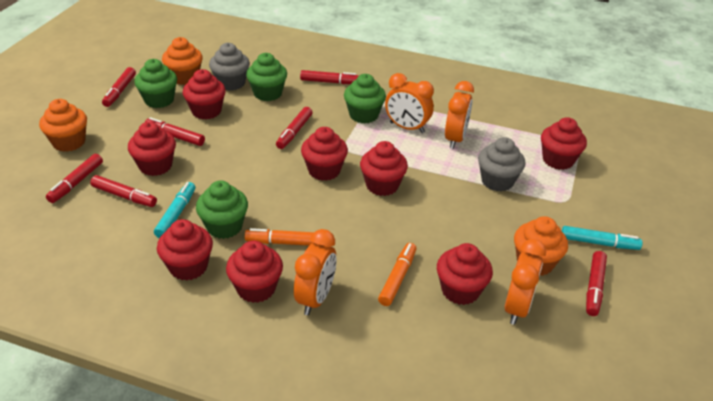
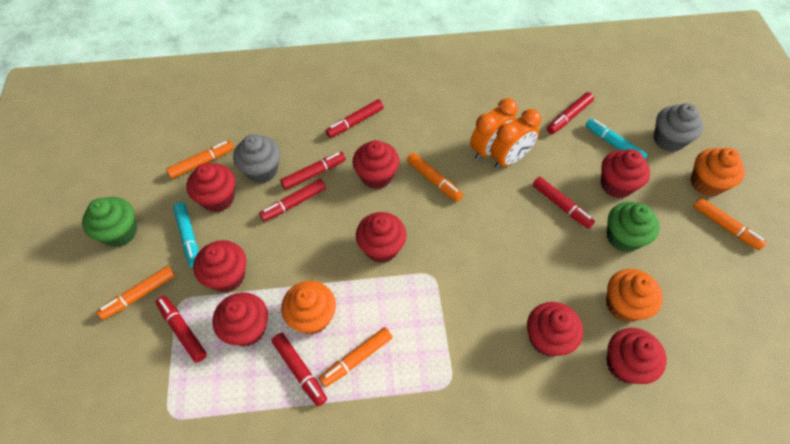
green cupcake: [134,59,177,108] [196,180,248,239] [246,53,287,101] [344,74,386,124] = 4 -> [82,197,137,247] [607,202,659,252] = 2
orange clock: [294,229,337,315] [385,73,434,133] [445,81,474,149] [505,239,546,325] = 4 -> [470,98,518,160] [490,109,541,169] = 2
orange marker: [245,228,314,246] [378,243,416,306] = 2 -> [97,266,175,320] [166,140,234,179] [319,327,393,387] [407,153,463,202] [693,197,767,250] = 5

